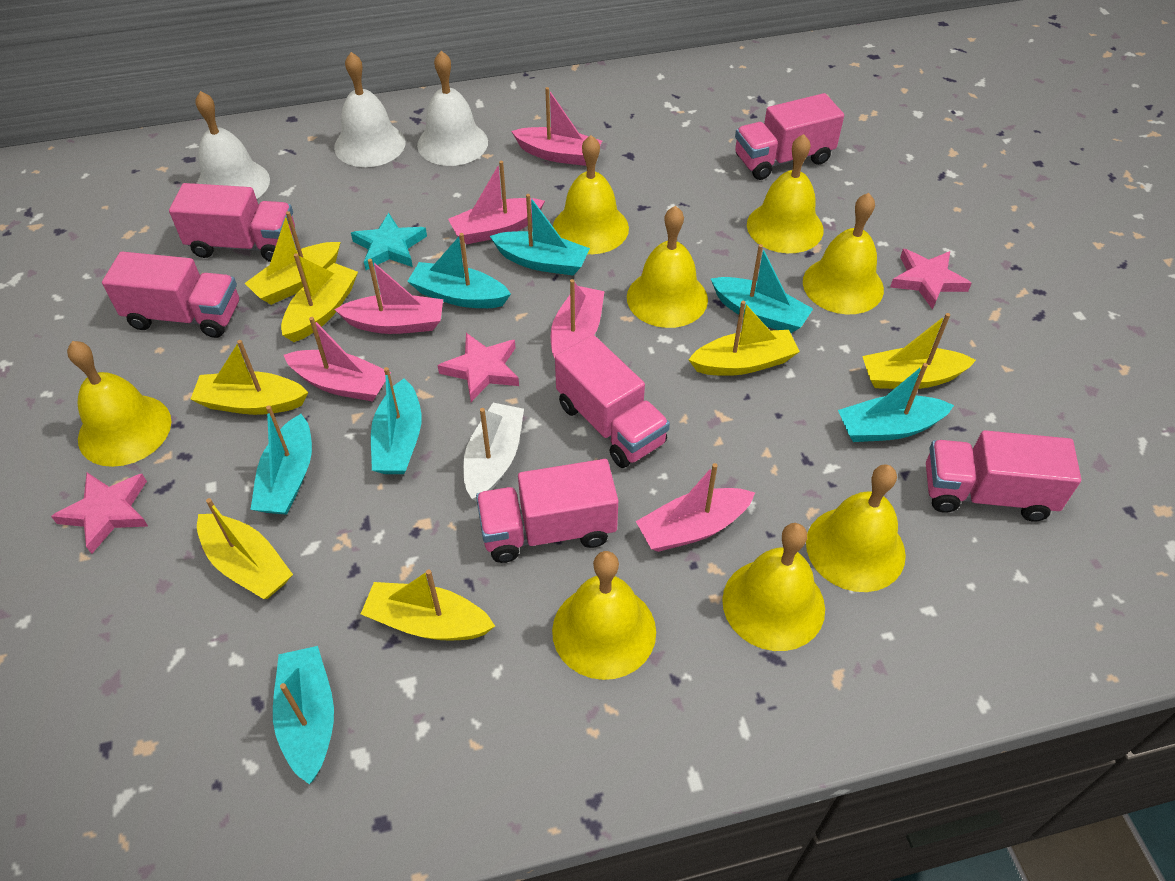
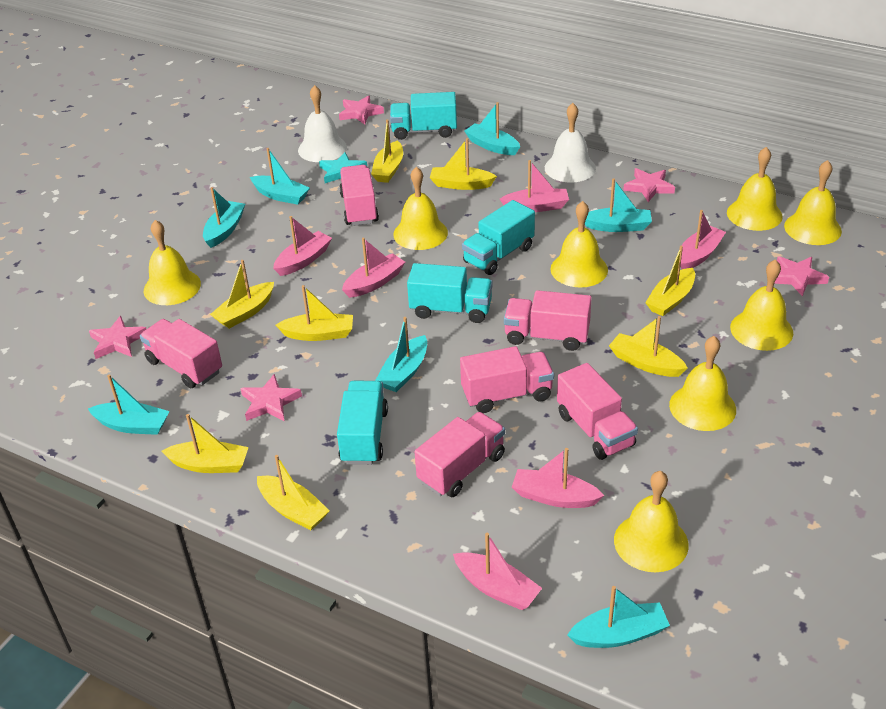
pink star: [51,473,148,554] [438,333,519,402] [890,249,972,310] = 3 -> [89,316,146,359] [240,374,302,422] [339,95,384,125] [623,168,675,202] [774,256,829,296] = 5
turquoise truck: none = 0 -> [337,381,388,465] [390,92,457,140] [407,263,493,323] [462,200,535,275] = 4
white bell: [195,91,270,199] [334,52,406,167] [417,51,488,166] = 3 -> [298,85,347,162] [545,103,596,183] = 2
white boat: [463,403,524,502] = 1 -> none = 0
yellow boat: [190,340,308,415] [197,498,293,599] [245,211,341,305] [281,253,358,342] [361,569,495,641] [688,301,800,376] [862,313,976,389] = 7 -> [162,414,249,473] [210,260,274,329] [257,455,330,530] [276,285,353,341] [371,119,403,183] [430,138,497,190] [609,316,687,377] [645,246,695,316] = 8

